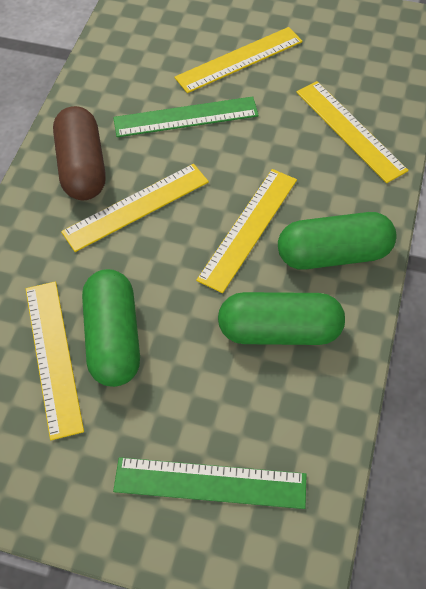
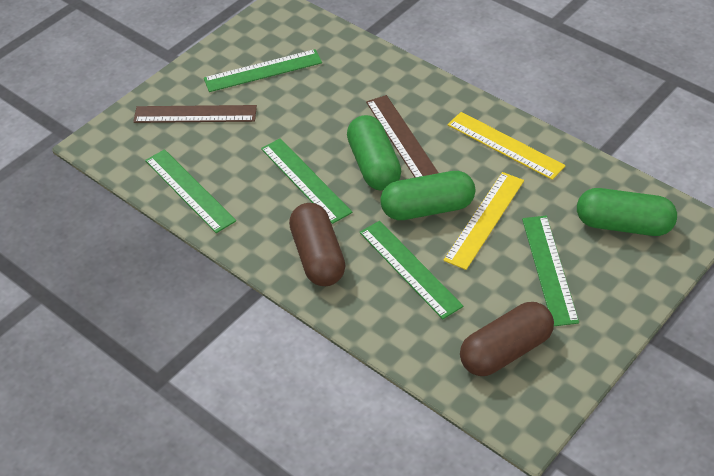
brown capsule: [53,106,106,200] = 1 -> [289,203,345,286] [460,302,554,376] = 2
brown ruler: none = 0 -> [133,105,257,123] [366,95,439,178] = 2
green ruler: [113,96,259,137] [113,457,307,509] = 2 -> [145,149,236,233] [204,49,322,92] [261,138,352,224] [360,221,463,319] [522,216,579,326] = 5
yellow ruler: [26,281,84,440] [61,164,209,252] [174,27,303,93] [196,169,297,293] [296,81,409,183] = 5 -> [443,172,524,270] [448,112,566,180] = 2

